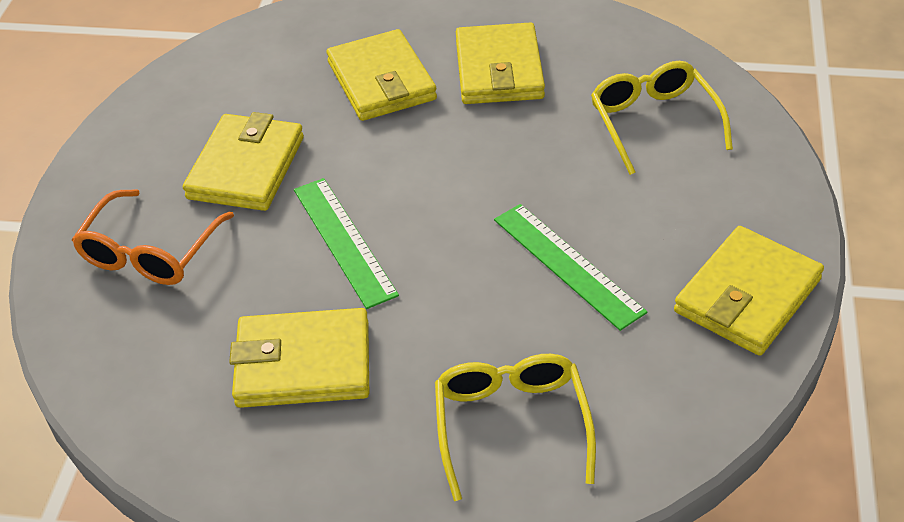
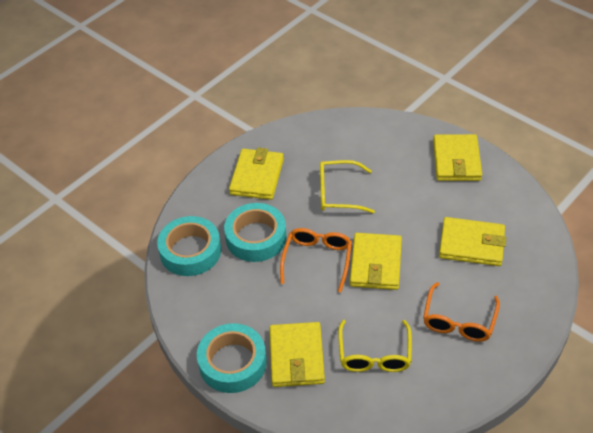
green ruler: [294,178,399,309] [494,204,647,331] = 2 -> none = 0
orange glasses: [72,189,234,285] = 1 -> [280,228,352,292] [423,282,500,342] = 2
turquoise tape: none = 0 -> [157,216,221,276] [197,323,267,393] [224,203,287,262] = 3

